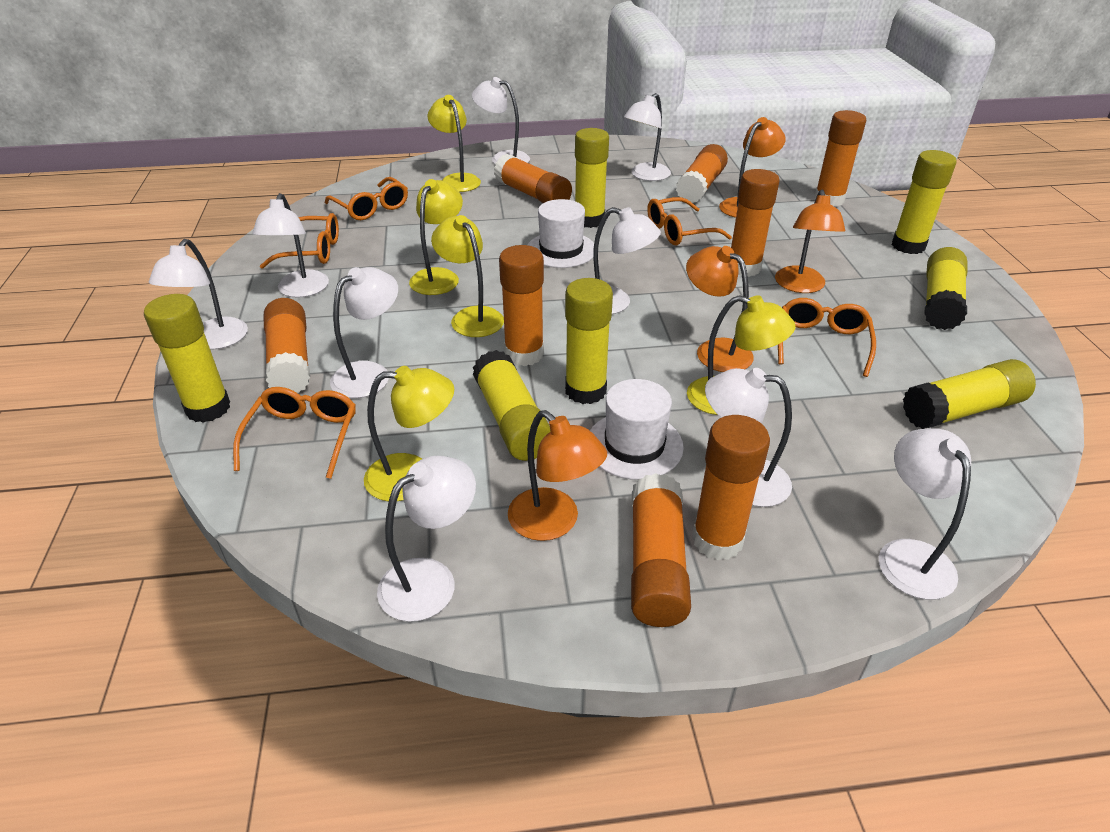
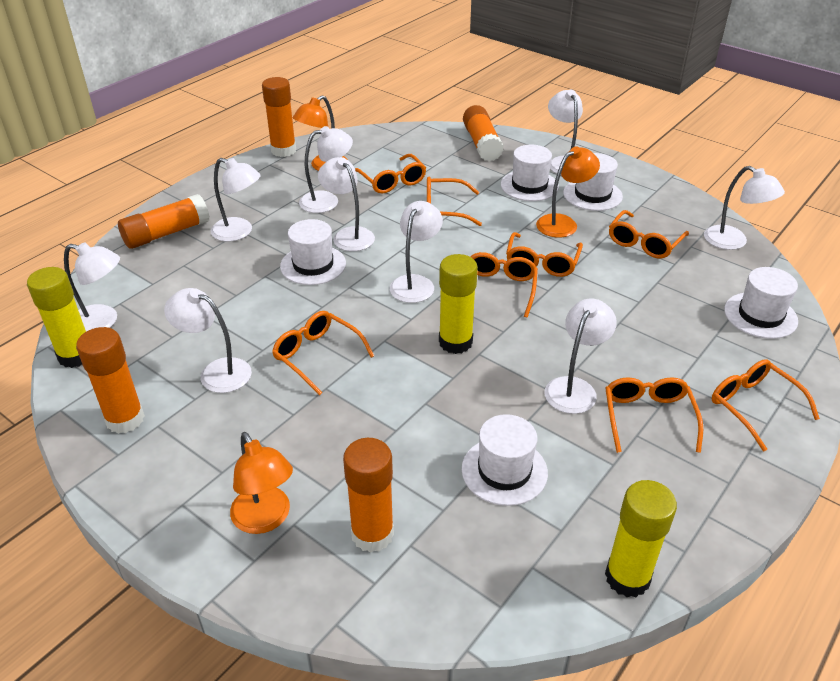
orange glasses: [233,387,356,479] [260,213,339,269] [325,177,408,220] [647,197,732,245] [778,298,876,377] = 5 -> [272,311,374,395] [355,154,426,193] [427,177,482,226] [471,252,538,318] [506,232,583,277] [606,377,703,453] [609,210,689,259] [712,359,820,451] = 8
orange glue stick: [264,298,310,393] [494,154,572,203] [499,245,544,366] [631,473,691,627] [676,144,728,203] [692,415,770,560] [731,169,780,277] [814,110,866,207] = 8 -> [76,327,145,434] [118,194,210,249] [262,77,296,157] [343,438,394,552] [463,105,504,161] = 5
orange lamp: [508,410,607,541] [686,246,754,372] [719,117,785,217] [775,190,845,293] = 4 -> [230,432,293,534] [293,95,348,171] [536,146,600,238] = 3
white hat: [528,199,594,268] [590,379,684,480] = 2 -> [280,219,346,285] [462,414,548,506] [501,145,559,201] [563,153,623,211] [724,267,798,339] = 5
yellow glue stick: [144,294,230,423] [473,350,551,461] [565,278,613,404] [575,128,609,228] [892,150,957,254] [903,359,1036,429] [924,247,967,330] = 7 -> [27,267,86,368] [439,254,478,354] [605,480,677,597] = 3
yellow lamp: [364,366,454,501] [409,179,463,295] [428,95,481,192] [431,215,504,337] [687,295,796,415] = 5 -> none = 0

